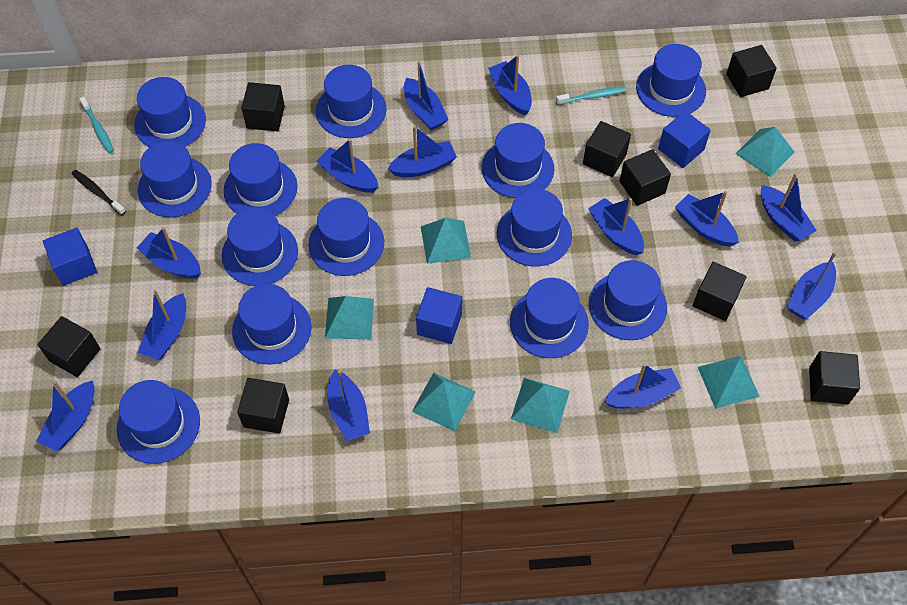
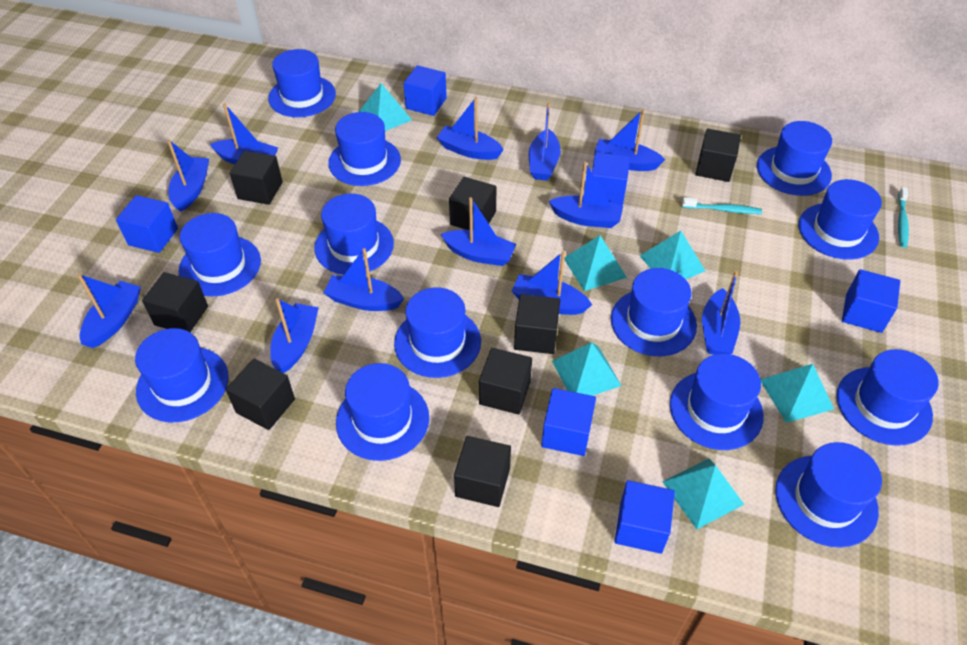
black toothbrush: [72,170,126,215] = 1 -> none = 0
blue boat: [37,380,95,451] [137,227,201,278] [138,289,186,360] [316,139,378,193] [328,370,370,441] [388,126,457,177] [404,61,449,130] [488,55,532,115] [588,198,644,255] [605,364,681,409] [675,191,739,247] [761,173,817,241] [787,252,836,319] = 13 -> [77,274,141,348] [167,140,209,212] [210,104,278,165] [271,298,319,373] [324,248,404,311] [437,97,504,160] [441,197,516,266] [511,251,592,315] [529,102,561,181] [549,162,623,228] [594,109,665,171] [702,271,740,355] = 12
blue cube: [43,228,97,286] [416,287,462,344] [658,111,711,168] = 3 -> [116,195,178,253] [404,65,447,116] [541,388,596,456] [592,152,630,205] [615,480,675,554] [842,269,900,333] = 6

